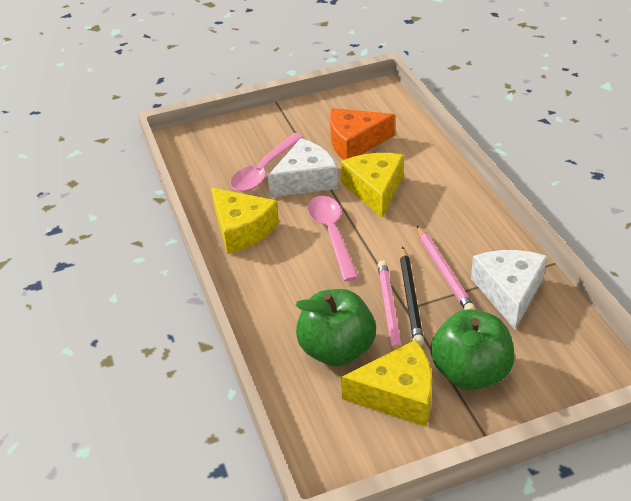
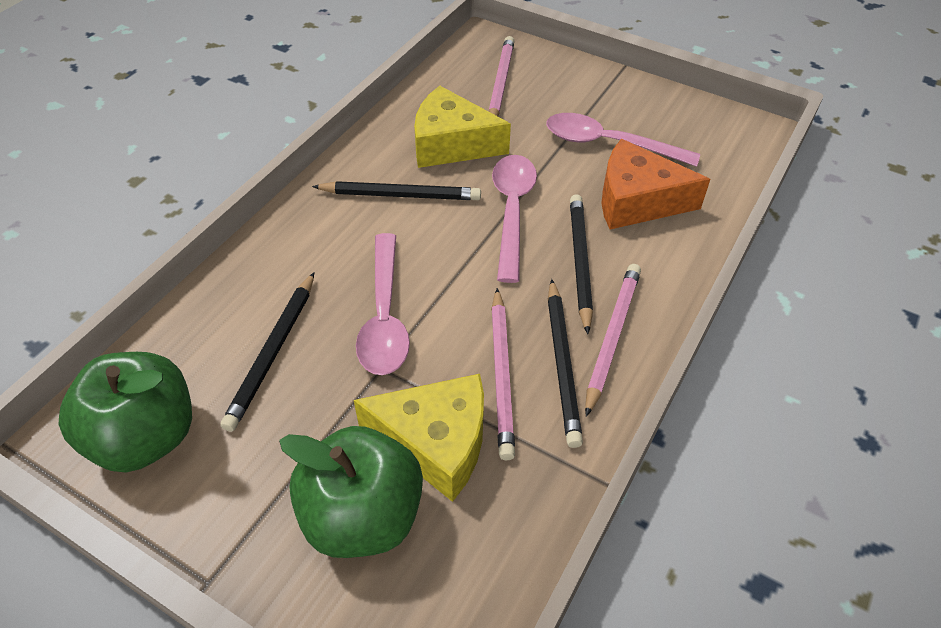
black pencil: [400,247,424,346] = 1 -> [221,272,314,432] [312,181,481,200] [548,279,583,448] [570,194,593,334] = 4
pink pencil: [378,260,401,351] [417,226,475,310] = 2 -> [489,36,515,116] [491,288,515,460] [585,264,641,417] = 3
pink spoon: [231,133,304,192] [308,196,359,281] = 2 -> [356,233,410,375] [492,155,537,283] [546,113,700,167] = 3
white cheese: [268,138,338,197] [471,250,547,329] = 2 -> none = 0
yellow cheese: [211,188,279,254] [341,153,404,218] [341,340,432,427] = 3 -> [354,374,484,502] [414,86,511,168] = 2

